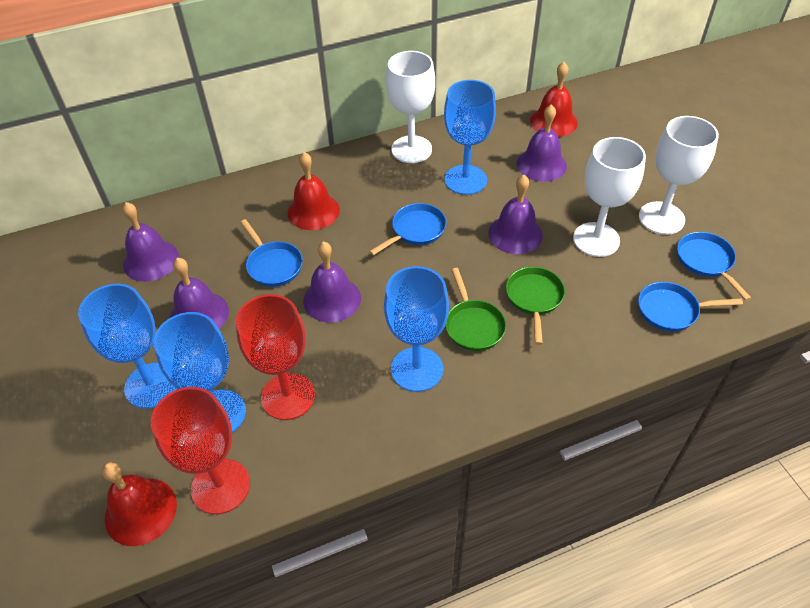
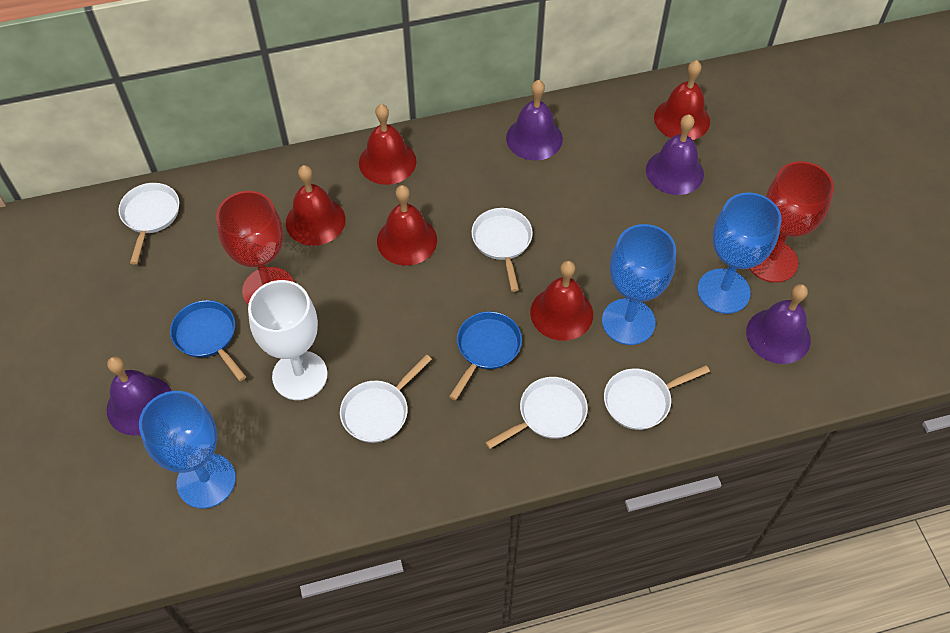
blue goblet: [78,284,177,409] [154,312,246,432] [384,266,449,392] [444,80,496,195] = 4 -> [139,391,236,509] [602,224,676,345] [698,192,781,314] = 3
blue pan: [240,219,303,287] [369,203,446,256] [638,282,743,331] [677,232,751,301] = 4 -> [170,300,246,381] [449,311,522,400] = 2
green pan: [445,268,506,351] [506,267,565,345] = 2 -> none = 0
purple bell: [122,202,179,282] [170,258,229,329] [303,242,361,322] [488,175,543,254] [517,104,567,182] = 5 -> [106,356,171,436] [506,80,563,160] [646,114,704,195] [746,284,811,364] = 4
red bell: [102,462,177,546] [287,152,340,230] [530,62,578,137] = 3 -> [286,165,346,246] [359,104,416,185] [377,185,437,266] [530,261,593,341] [654,60,710,140] = 5
white goblet: [386,51,435,163] [573,137,646,257] [639,116,719,235] = 3 -> [248,280,328,400] = 1
white pan: none = 0 -> [118,183,179,264] [340,354,432,443] [472,208,533,292] [485,377,588,449] [604,365,710,430] = 5

